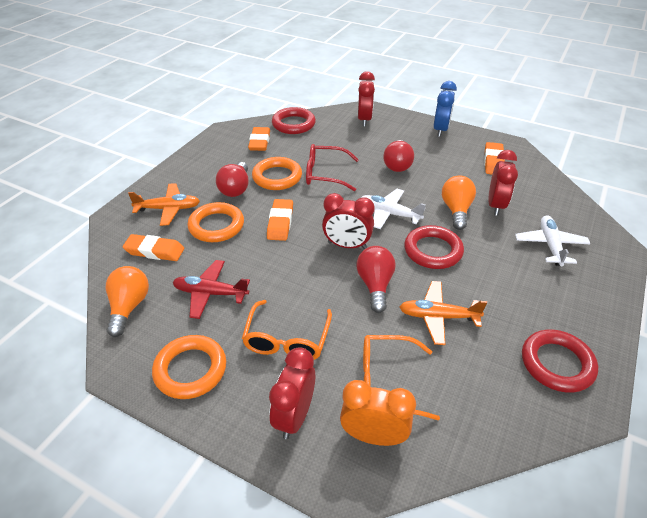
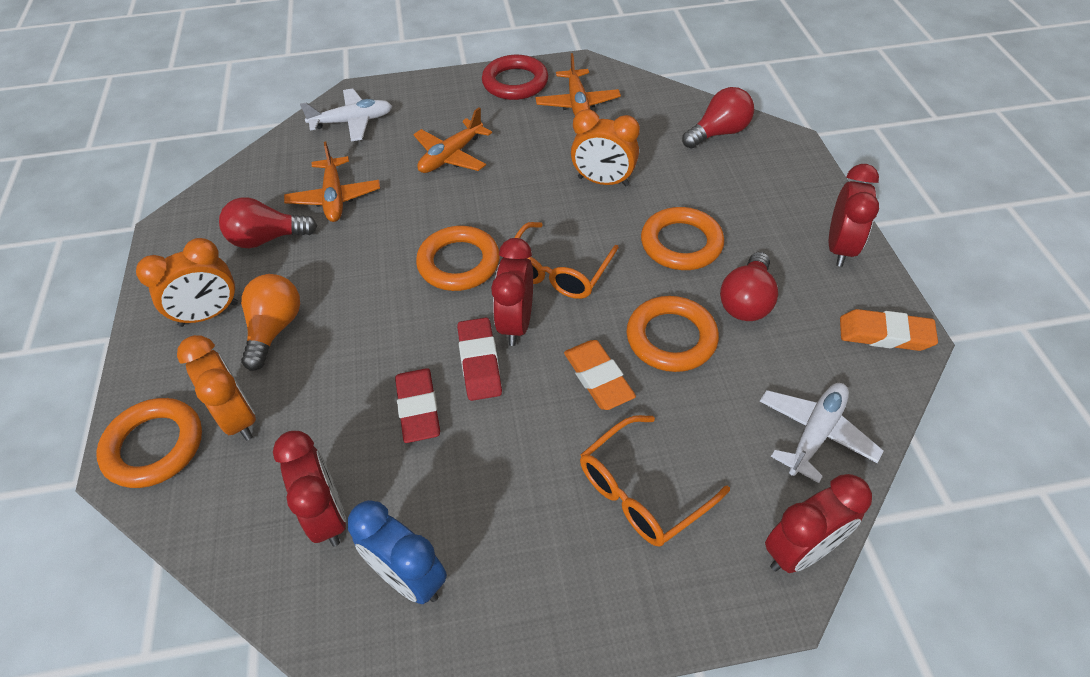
orange clock: [340,380,416,446] = 1 -> [136,238,238,327] [177,335,256,441] [571,109,640,187] = 3
orange eraser: [123,234,184,261] [248,127,270,151] [267,199,293,241] [484,142,505,174] = 4 -> [564,340,636,410] [840,309,938,351] = 2
orange light bulb: [106,266,149,337] [442,176,476,230] = 2 -> [241,274,300,371] = 1
orange plane: [128,183,200,226] [399,281,487,345] = 2 -> [284,141,380,222] [413,107,492,173] [535,53,621,115] = 3
orange ring: [152,335,226,399] [187,202,244,242] [252,157,302,190] = 3 -> [96,398,202,488] [416,226,500,291] [626,296,719,372] [641,207,724,270] = 4
red eraser: none = 0 -> [395,368,440,443] [457,318,502,401] = 2
red glasses: [306,144,359,191] = 1 -> none = 0
red plane: [173,260,250,319] = 1 -> none = 0
red ring: [272,107,316,134] [404,225,464,269] [522,329,598,393] = 3 -> [482,55,548,100] = 1

